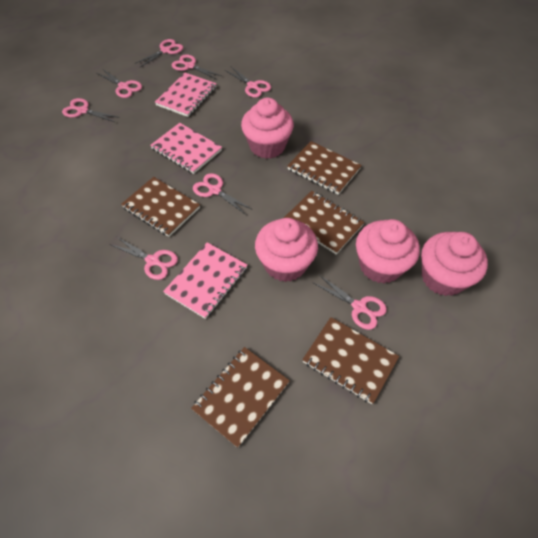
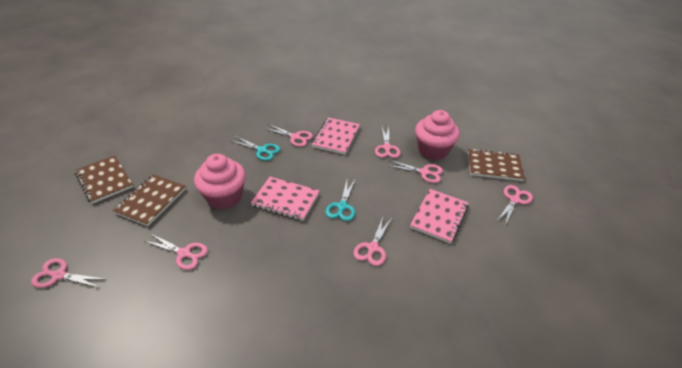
brown notebook: [121,177,200,237] [191,347,290,448] [284,191,365,254] [287,141,362,195] [302,317,399,404] = 5 -> [75,155,133,204] [113,174,186,226] [468,148,525,181] = 3
pink cupcake: [241,98,294,159] [255,218,318,282] [356,219,420,283] [421,232,488,296] = 4 -> [194,154,246,209] [415,110,460,160] = 2
pink scissors: [62,98,120,122] [97,69,142,98] [110,237,178,280] [136,39,183,67] [172,54,222,79] [193,173,253,215] [225,67,271,98] [312,275,387,330] = 8 -> [31,258,107,288] [144,234,208,270] [264,124,313,147] [354,217,392,266] [375,127,401,158] [387,160,443,183] [496,185,533,225] = 7
turquoise scissors: none = 0 -> [232,136,280,161] [325,180,355,221] = 2

